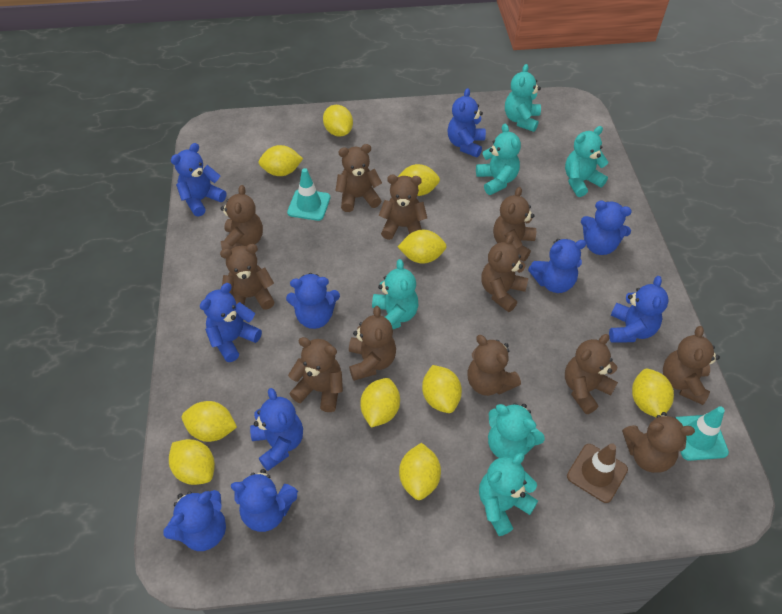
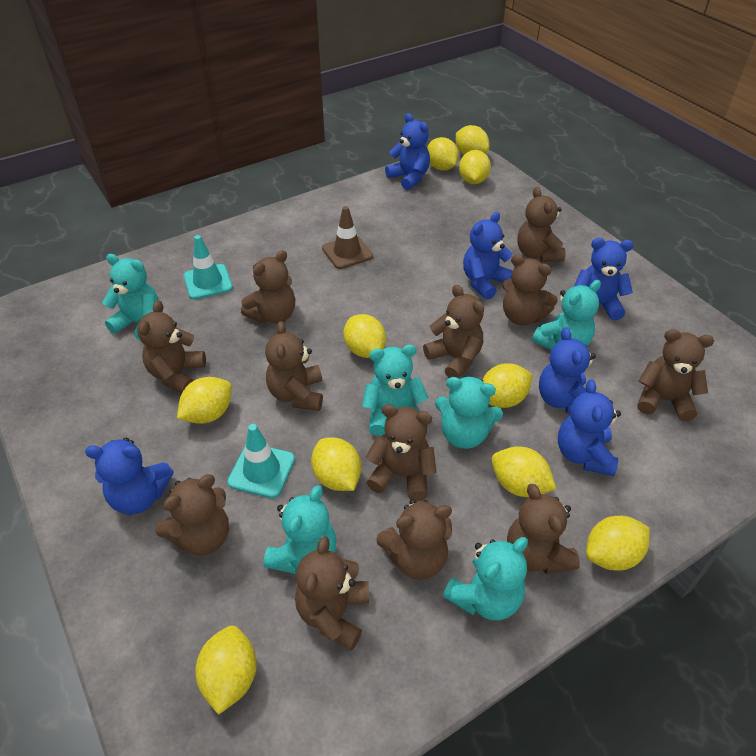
blue teddy bear: [164,490,226,551] [171,143,226,216] [200,283,262,362] [231,469,298,532] [250,388,303,471] [286,273,340,329] [448,88,486,157] [528,239,586,293] [581,200,632,255] [609,276,669,342] = 10 -> [85,438,174,515] [385,113,430,190] [463,212,513,300] [539,327,596,414] [558,379,621,476] [574,238,634,320] = 6

